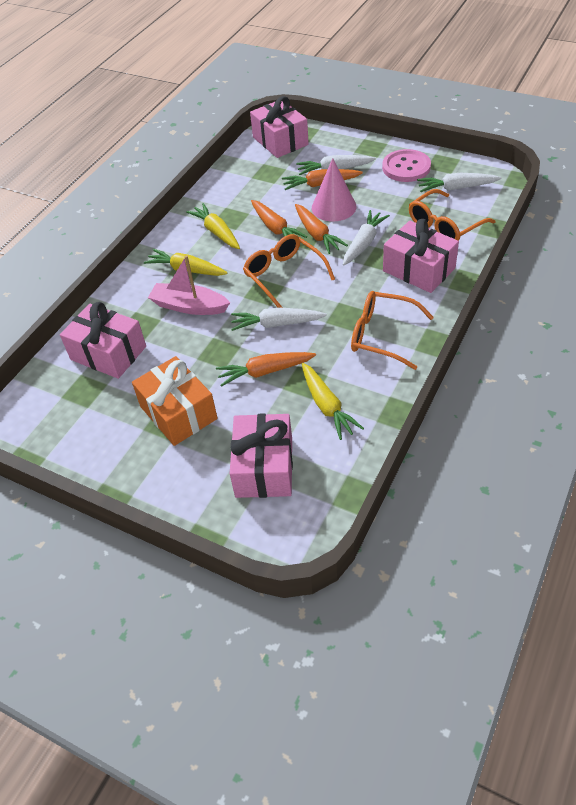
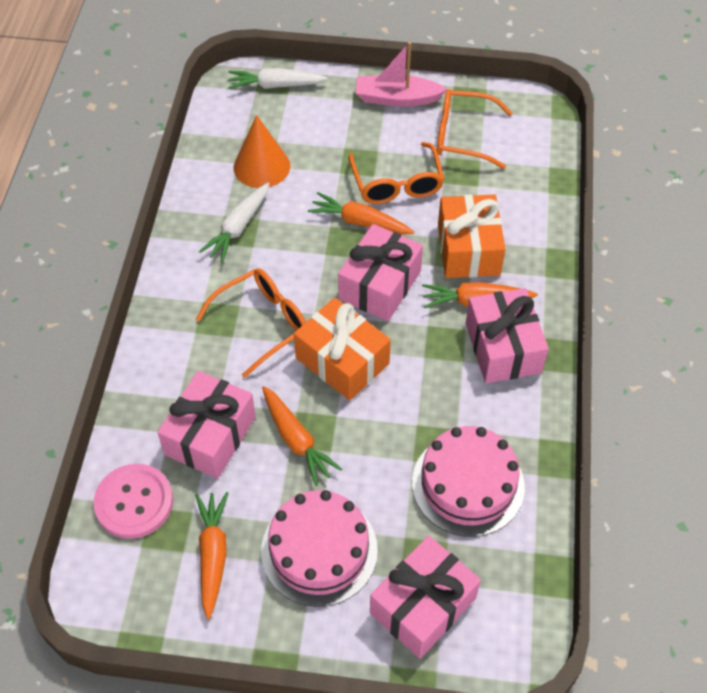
orange cone: none = 0 -> [234,115,290,188] = 1
orange gift: [132,356,218,446] = 1 -> [294,298,391,401] [438,194,506,278] = 2
pink cake: none = 0 -> [261,490,378,607] [412,426,525,537] = 2
pink cone: [312,158,357,221] = 1 -> none = 0
white carrot: [231,307,327,331] [296,155,376,175] [343,210,390,266] [417,173,501,192] = 4 -> [199,183,269,263] [228,68,328,89] = 2
yellow carrot: [144,249,228,276] [186,203,240,249] [302,363,364,440] = 3 -> none = 0

